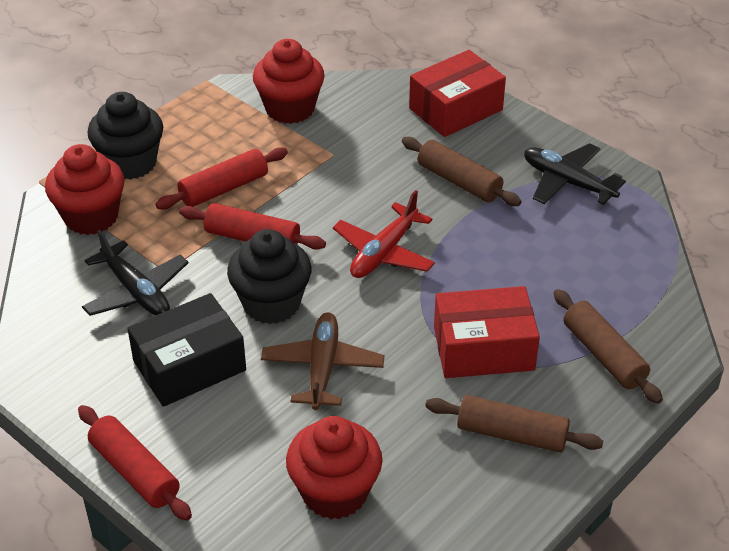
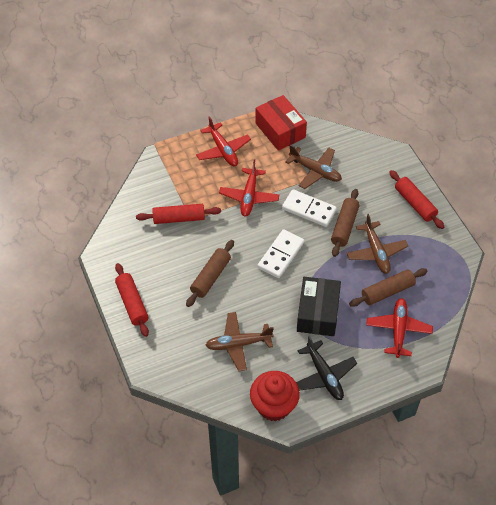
black cupcake: [87,92,163,180] [227,229,311,324] = 2 -> none = 0
black plane: [82,230,189,316] [524,143,626,205] = 2 -> [296,336,357,400] = 1
brown plane: [261,312,385,410] = 1 -> [205,312,274,371] [286,145,342,189] [347,214,408,274] = 3
red box: [409,50,506,137] [434,286,540,378] = 2 -> [255,95,307,151] = 1
red cupcake: [45,144,125,235] [253,39,325,124] [286,416,382,519] = 3 -> [250,371,300,421] = 1
red plane: [333,190,435,278] = 1 -> [196,116,251,166] [219,159,280,217] [366,298,433,358] = 3
white domino: none = 0 -> [257,229,304,278] [282,189,337,227] = 2

